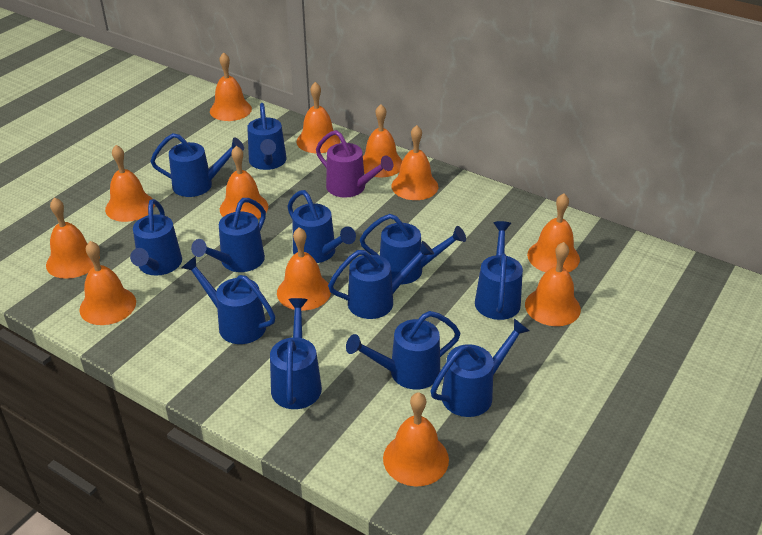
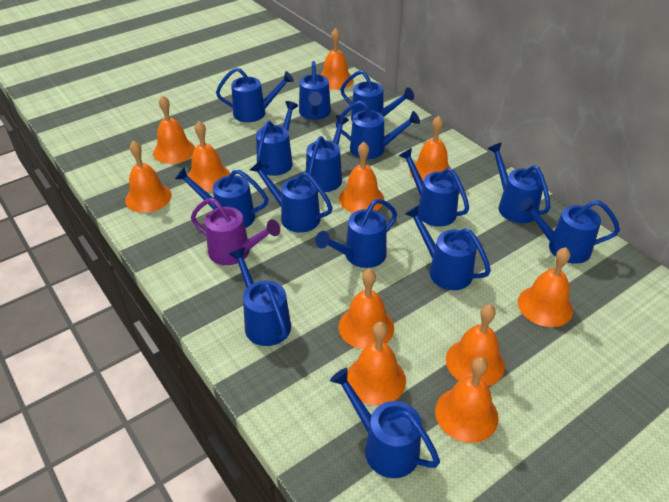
blue watering can: [130,199,182,276] [150,133,244,197] [182,256,275,344] [191,198,266,272] [247,103,287,170] [270,298,322,409] [287,190,356,263] [328,241,434,319] [346,311,461,390] [360,214,466,284] [430,319,530,417] [475,221,523,320] = 12 -> [175,167,269,228] [216,68,294,122] [229,247,291,346] [250,160,333,232] [256,101,298,176] [299,61,331,120] [306,115,349,192] [315,199,397,268] [330,368,440,478] [336,101,420,159] [340,70,414,121] [399,148,469,227] [405,205,491,290] [487,142,551,223] [519,198,620,264] = 15
orange bell: [46,197,100,279] [79,241,136,325] [105,145,155,222] [210,52,252,121] [220,146,268,219] [277,227,331,311] [296,82,340,153] [363,104,403,177] [383,392,449,486] [391,125,438,200] [525,242,581,326] [527,193,580,272] = 12 -> [125,140,172,213] [153,95,195,164] [188,121,230,191] [321,28,354,90] [339,142,384,213] [339,268,394,349] [347,322,406,405] [410,116,451,182] [435,357,498,443] [446,304,505,386] [518,247,573,327] = 11

